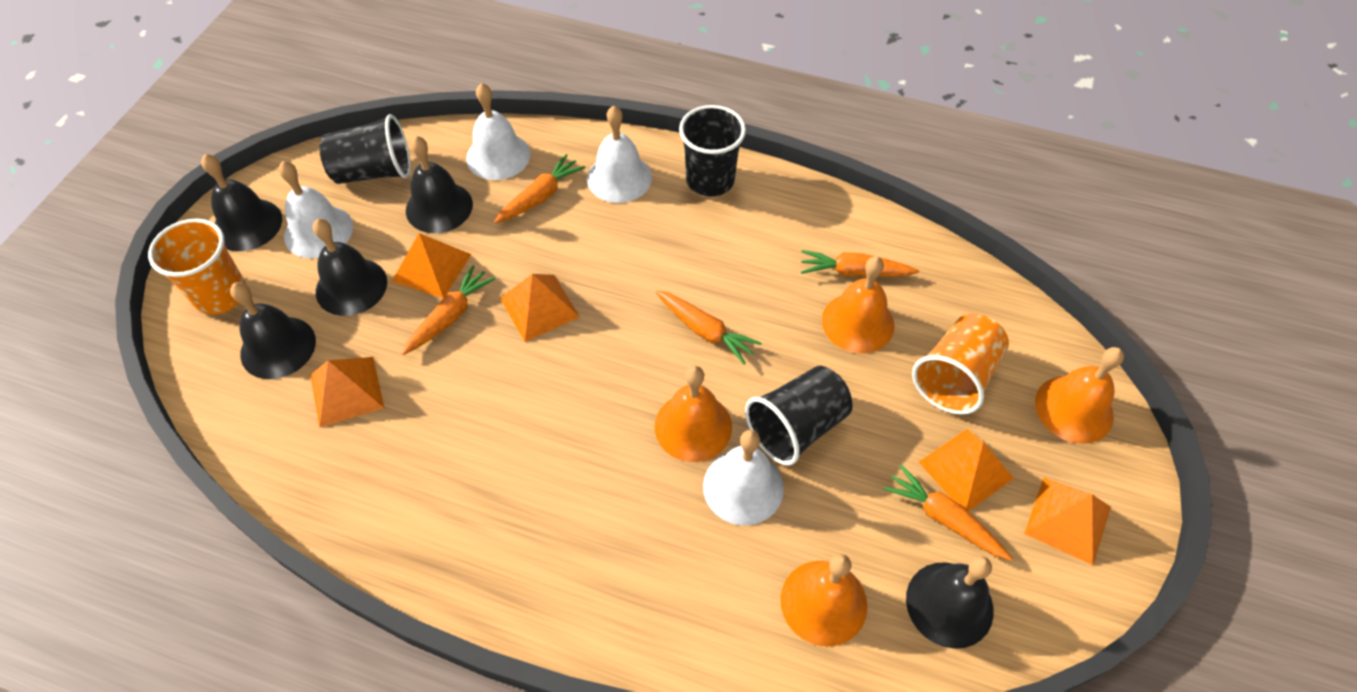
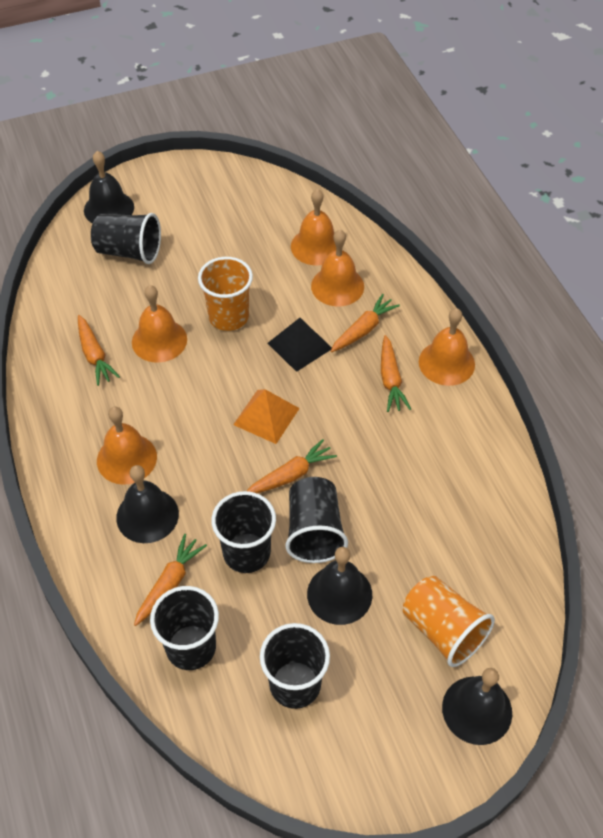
black bell: [201,154,282,251] [230,282,316,379] [313,219,387,316] [406,136,473,233] [906,556,994,649] = 5 -> [84,151,134,224] [116,465,179,543] [307,547,372,625] [442,668,512,745] = 4
black cup: [319,114,411,184] [679,105,746,197] [745,366,853,466] = 3 -> [91,213,161,264] [150,586,219,670] [211,491,276,573] [260,623,330,709] [285,477,348,563] = 5
black pyramid: none = 0 -> [268,318,332,372] = 1
orange bell: [655,366,732,462] [781,554,867,647] [822,256,895,353] [1035,347,1124,444] = 4 -> [97,407,157,485] [132,285,187,363] [291,189,336,266] [311,230,364,306] [419,308,475,386] = 5
orange pyramid: [310,357,384,428] [392,233,472,298] [500,274,580,342] [919,429,1014,511] [1024,477,1111,565] = 5 -> [233,389,300,444] = 1
white bell: [278,161,353,258] [466,83,531,180] [587,106,652,203] [703,430,784,525] = 4 -> none = 0

